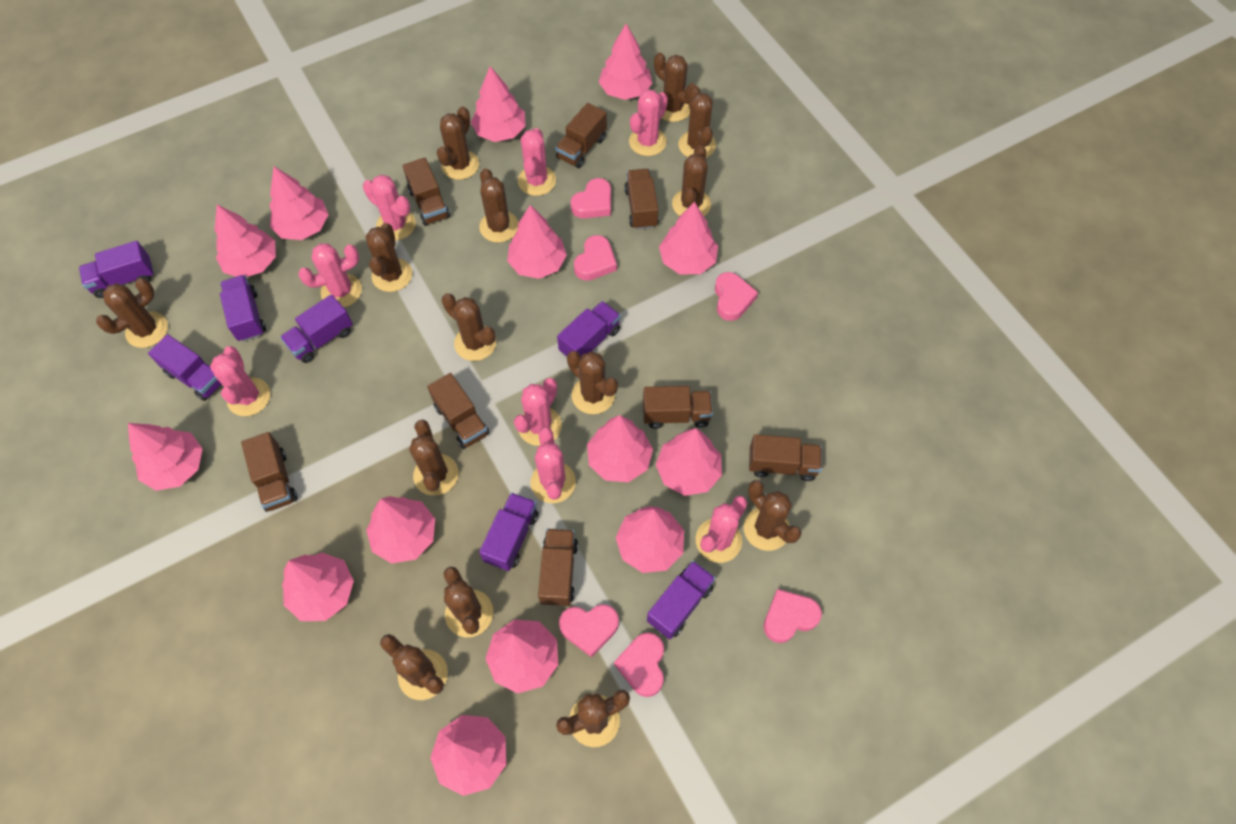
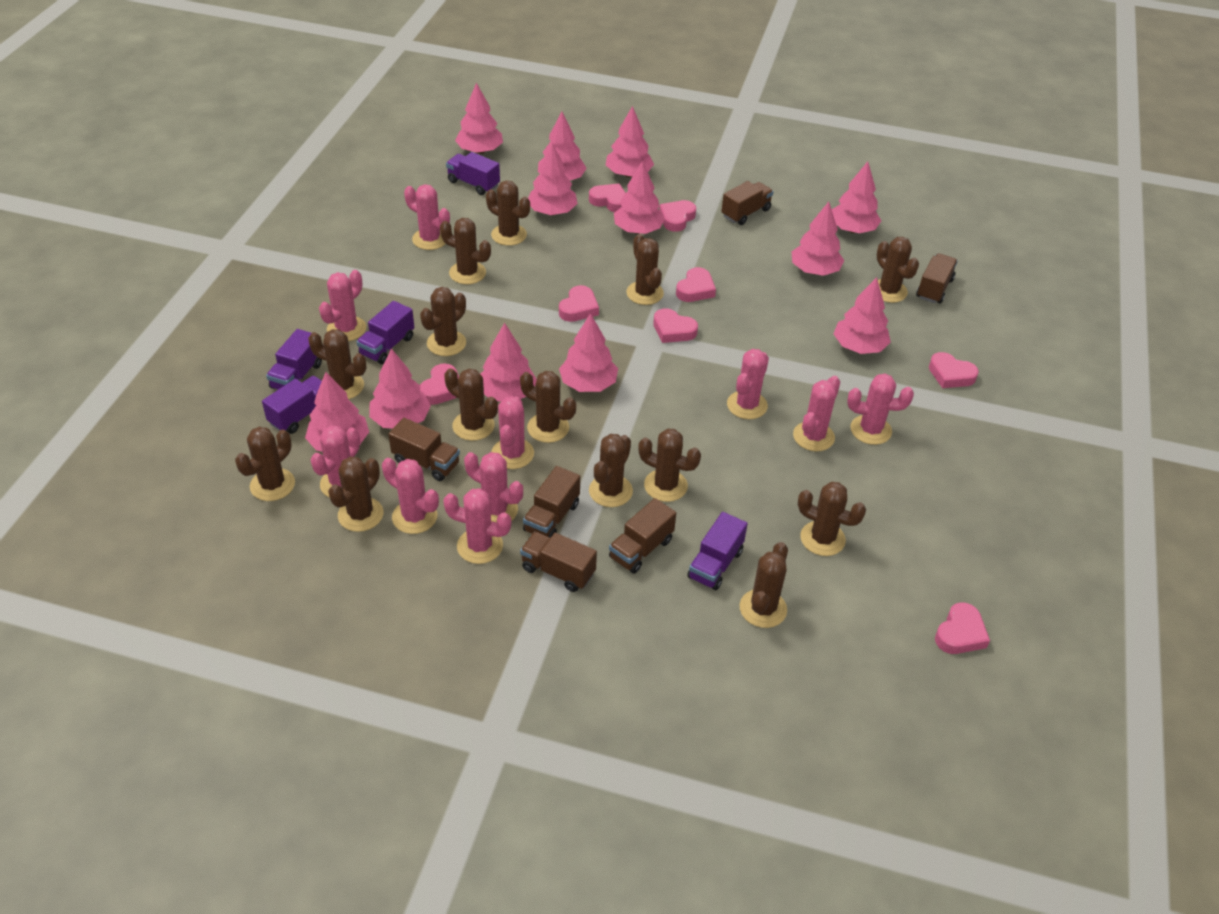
brown truck: [241,432,298,512] [402,157,450,226] [427,373,489,449] [538,529,578,606] [555,103,607,168] [624,169,659,230] [643,386,713,429] [749,434,822,481] = 8 -> [388,418,460,481] [520,531,597,592] [523,466,580,538] [609,498,676,574] [721,181,773,225] [916,253,958,303] = 6
pink cactus: [210,346,271,416] [298,244,362,307] [363,175,416,241] [514,378,562,446] [518,128,556,196] [531,427,576,503] [629,89,668,156] [696,496,747,563] = 8 -> [310,426,360,498] [319,270,366,341] [382,458,439,534] [404,184,450,250] [443,488,511,564] [464,452,523,522] [491,396,534,469] [727,349,769,419] [793,376,840,451] [847,374,914,445] = 10
pink heart: [559,604,619,657] [571,178,611,218] [574,235,617,281] [614,633,664,697] [715,272,758,321] [764,589,822,643] = 6 -> [420,363,459,405] [559,285,599,322] [589,183,626,212] [653,308,698,343] [659,200,696,232] [676,267,716,302] [929,352,979,388] [935,602,990,654] = 8
pink tree: [128,423,203,491] [215,204,276,277] [269,166,329,240] [282,553,354,621] [366,496,435,564] [430,715,506,796] [471,66,526,142] [485,619,558,693] [507,205,567,279] [587,415,653,482] [599,24,652,100] [616,506,684,573] [656,428,722,496] [659,201,718,274] = 14 -> [305,372,369,451] [369,348,431,429] [455,83,503,154] [480,323,537,402] [528,143,578,215] [538,112,587,180] [559,313,618,392] [606,106,654,177] [614,161,665,234] [792,202,844,276] [832,161,881,233] [834,277,891,354] = 12
purple truck: [79,241,154,298] [148,334,221,401] [220,275,266,342] [280,294,353,363] [479,493,539,571] [557,301,621,357] [647,561,716,639] = 7 -> [262,376,322,434] [266,329,322,390] [356,301,414,364] [446,152,500,195] [687,512,748,590] = 5

